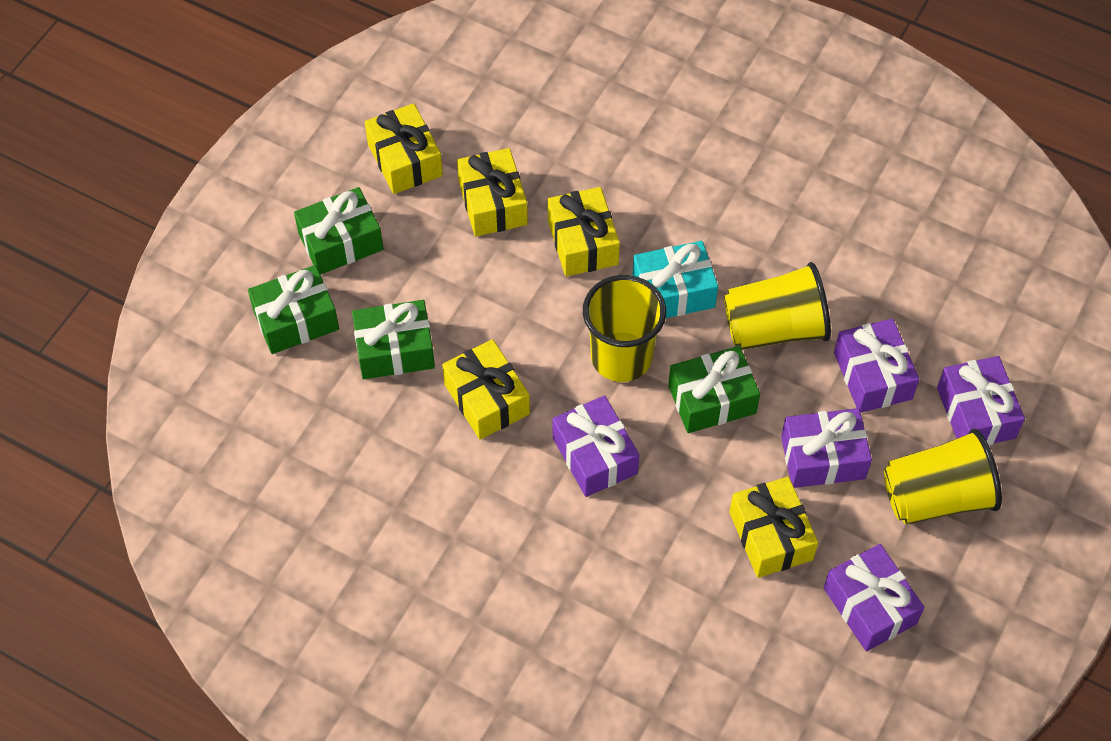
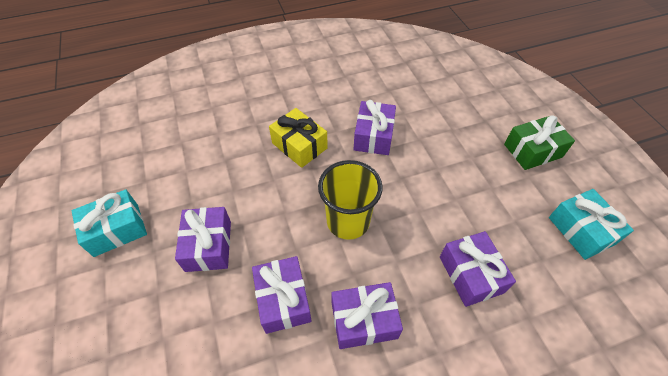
green gift: [248,265,339,354] [294,187,383,275] [352,300,435,379] [668,346,760,433] = 4 -> [504,115,575,170] = 1
turquoise gift: [632,241,718,318] = 1 -> [72,189,147,257] [549,189,634,260] = 2
yellow cup: [583,275,666,382] [724,262,831,350] [884,429,1002,524] = 3 -> [318,160,383,240] = 1
yellow gift: [365,103,443,194] [442,339,530,440] [457,148,528,236] [548,187,620,276] [729,477,818,578] = 5 -> [269,108,328,168] = 1

